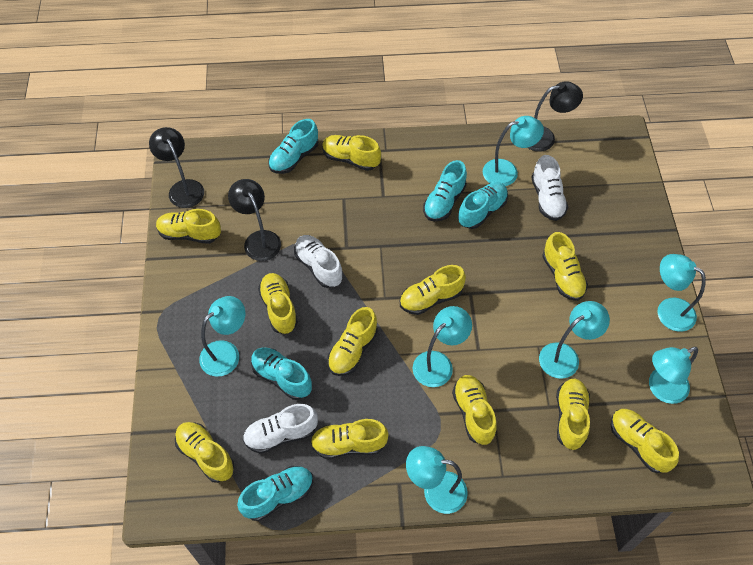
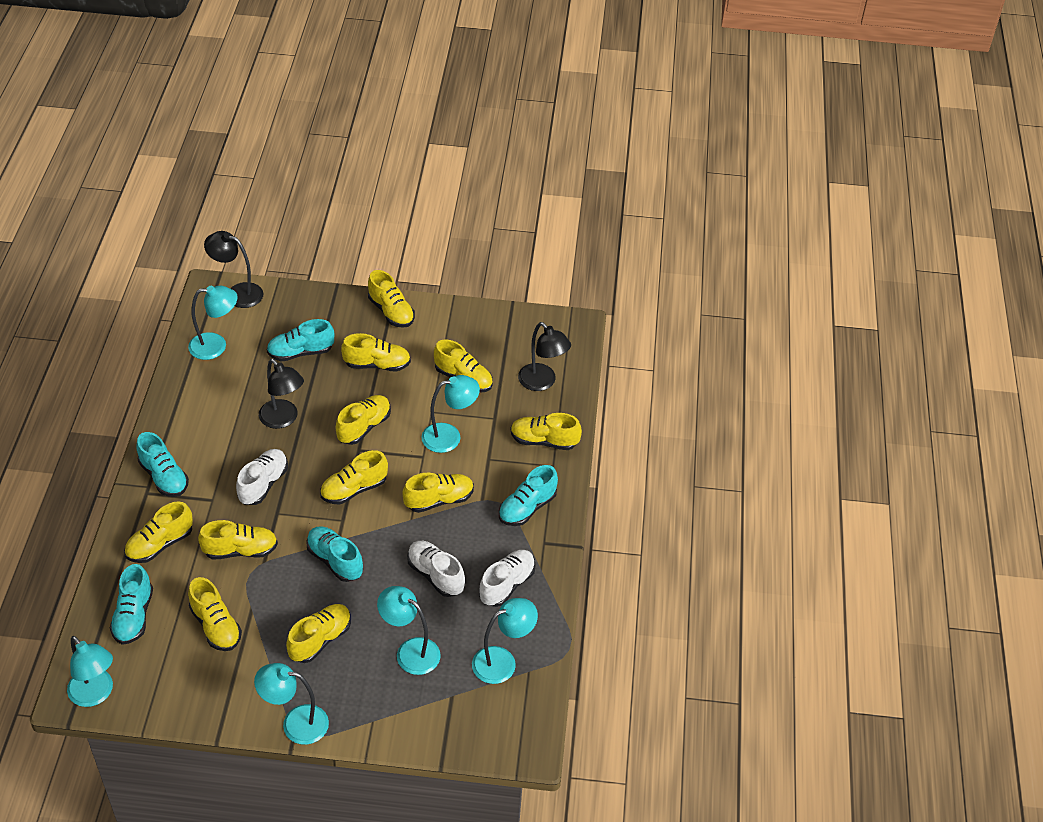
turquoise lamp: [199,296,245,377] [406,446,468,514] [413,306,472,387] [483,116,544,186] [539,301,610,379] [649,347,698,404] [657,254,706,332] = 7 -> [67,636,113,707] [188,286,238,360] [254,663,329,745] [377,586,441,675] [421,375,480,453] [472,598,538,684] = 6

